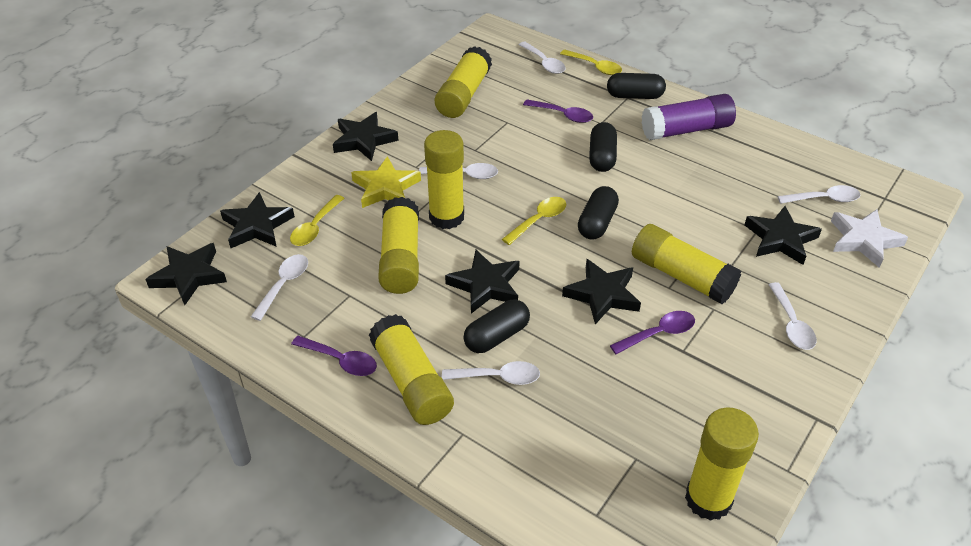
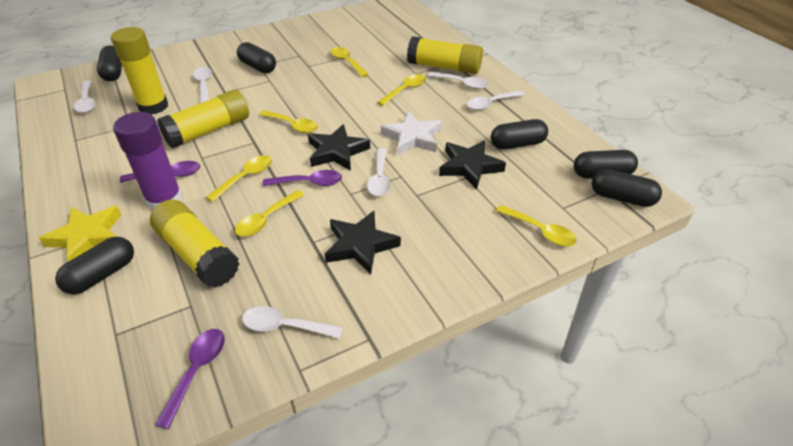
black capsule: [463,300,530,353] [578,186,619,240] [589,122,617,172] [607,73,666,99] = 4 -> [55,237,134,294] [97,46,122,81] [237,42,276,73] [491,119,548,150] [574,150,638,178] [592,169,662,207] = 6
black star: [145,243,227,305] [220,192,295,248] [333,112,399,161] [445,250,520,314] [562,259,641,324] [745,206,822,265] = 6 -> [308,124,370,171] [325,211,401,274] [439,140,506,189] = 3
yellow glue stick: [369,314,454,425] [378,197,419,294] [424,130,464,229] [435,46,492,118] [632,224,741,304] [685,408,759,521] = 6 -> [111,27,168,115] [150,200,239,288] [157,90,249,149] [407,36,483,74] = 4
yellow spoon: [290,195,344,246] [502,197,566,245] [560,50,622,75] = 3 -> [206,155,272,202] [235,190,304,237] [259,110,318,133] [331,47,369,77] [377,74,426,106] [496,205,577,247] = 6

